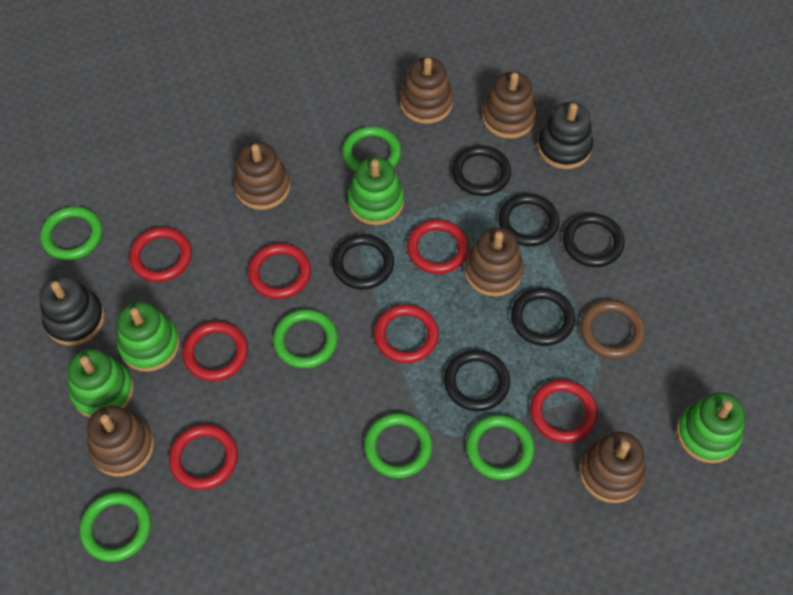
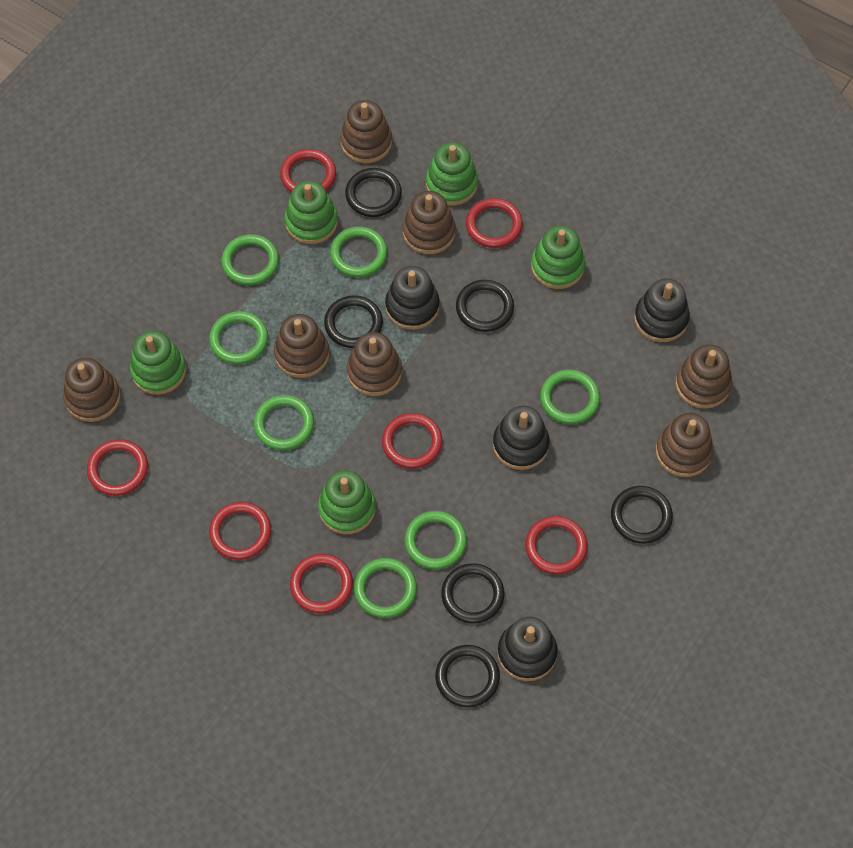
black stacking toy: [39,276,105,345] [537,102,593,169] = 2 -> [385,266,440,330] [493,406,550,470] [497,617,558,681] [634,278,690,342] = 4
brown ring: [580,300,645,359] = 1 -> none = 0
brown stacking toy: [87,405,154,476] [234,142,290,210] [400,57,453,124] [464,227,523,297] [482,72,536,139] [579,432,646,503] = 6 -> [63,358,121,422] [274,314,329,378] [340,100,392,163] [347,332,402,396] [403,191,456,254] [656,413,713,477] [675,344,732,409] = 7
green ring: [40,206,102,260] [80,492,151,562] [273,309,338,368] [342,126,401,172] [364,413,432,478] [466,415,534,480] = 6 -> [209,311,268,364] [221,234,279,285] [254,395,314,450] [330,226,387,277] [354,558,417,618] [404,511,467,569] [540,369,600,424] = 7
green stacking toy: [68,349,134,418] [117,302,180,372] [348,157,404,225] [677,392,745,463] = 4 -> [130,331,186,395] [285,181,338,244] [318,470,376,534] [426,142,478,206] [531,225,585,289] = 5

